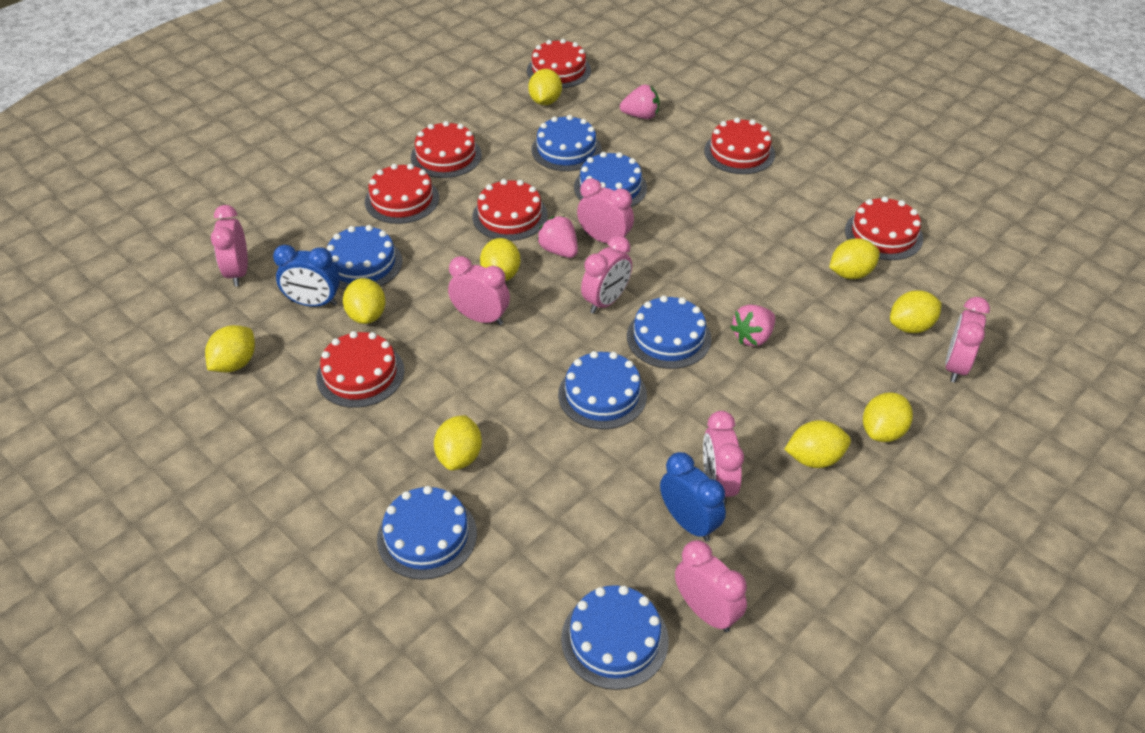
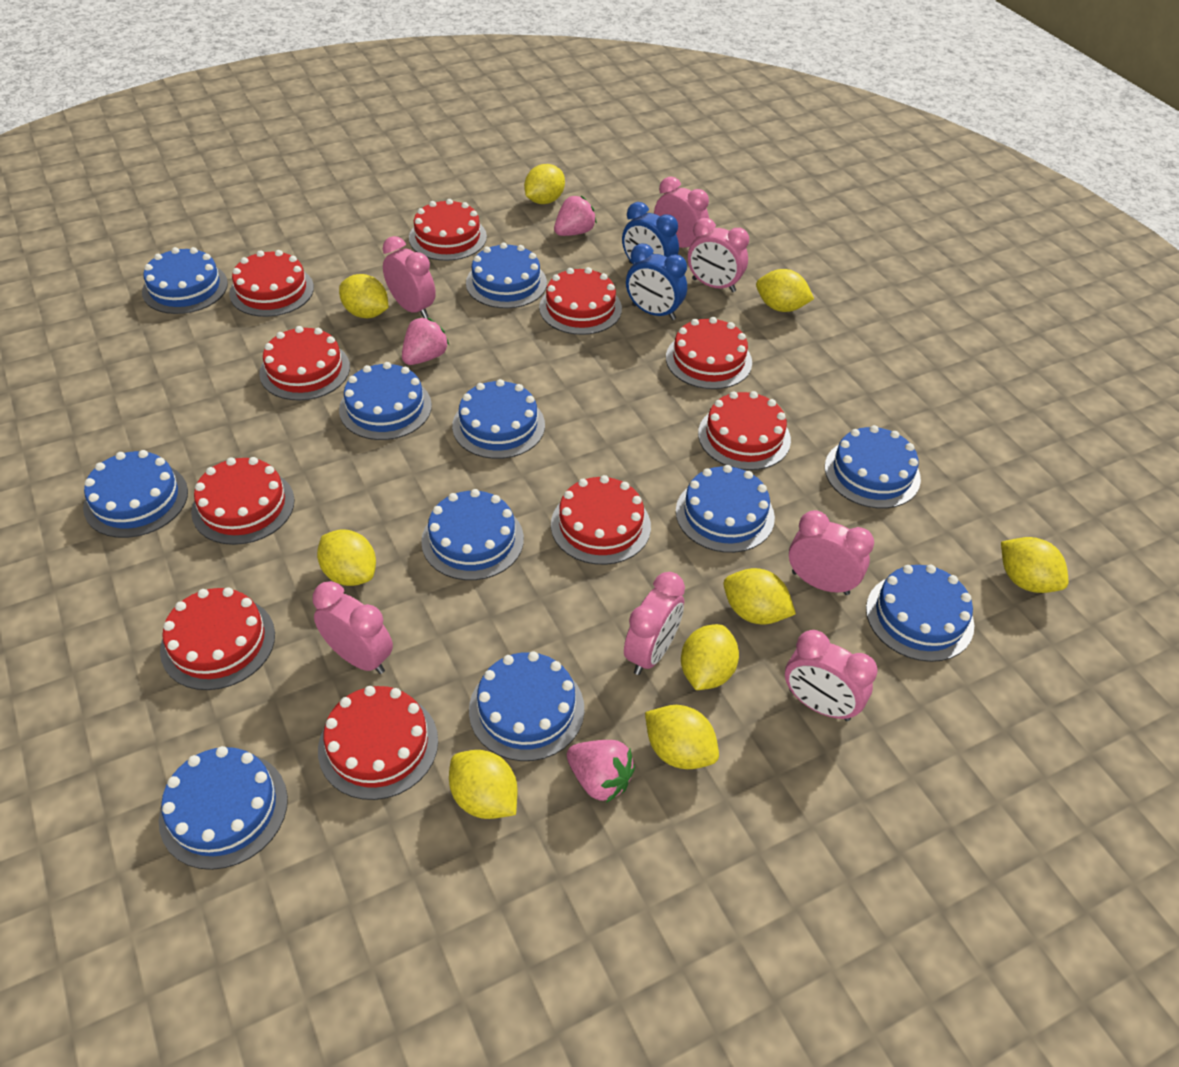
blue cake: [327,225,402,290] [377,486,477,580] [531,115,602,171] [558,351,647,429] [561,585,669,690] [574,152,647,207] [627,296,711,369] = 7 -> [83,450,188,538] [142,247,228,314] [159,746,288,870] [339,362,432,440] [421,489,524,580] [452,379,545,459] [466,242,547,308] [469,651,584,761] [676,465,775,553] [825,425,921,508] [866,564,974,662] = 11
red cake: [316,331,405,408] [365,164,439,224] [411,121,482,178] [472,179,548,241] [527,39,591,88] [704,118,775,174] [845,196,923,260] = 7 -> [160,587,275,690] [191,457,295,545] [229,250,314,317] [259,326,350,401] [318,686,438,800] [409,199,487,261] [539,267,622,335] [551,475,651,565] [666,317,752,389] [698,391,791,470] = 10

